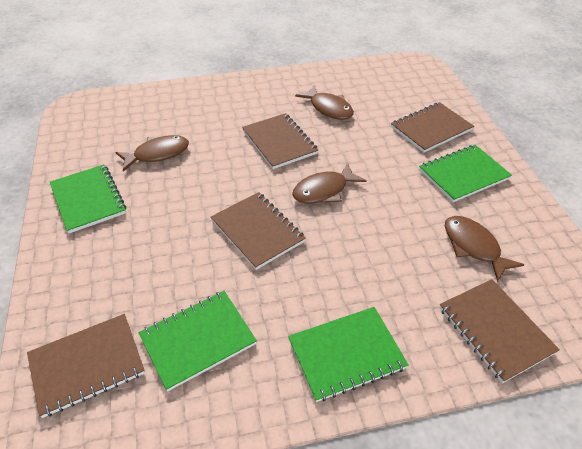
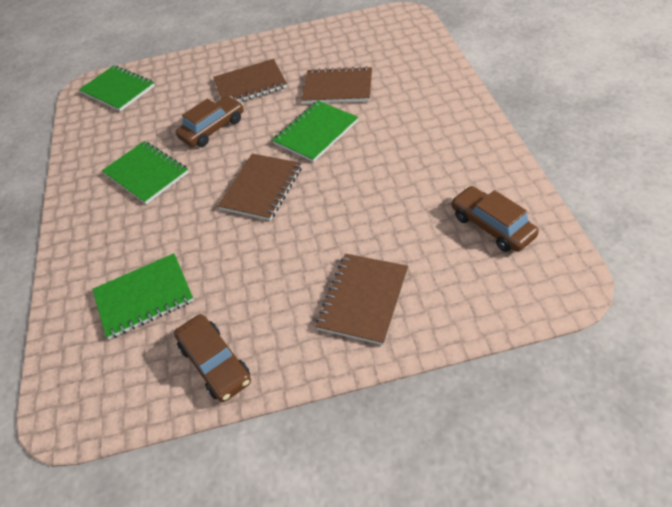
brown car: none = 0 -> [174,314,251,402] [176,96,244,147] [451,186,539,252] = 3
brown fish: [115,135,189,172] [292,163,367,204] [295,85,354,120] [445,216,524,282] = 4 -> none = 0
brown notebook: [27,314,145,418] [211,192,306,270] [242,113,318,169] [391,102,474,153] [439,279,560,383] = 5 -> [213,59,287,102] [218,154,302,221] [301,66,372,104] [316,254,408,345] = 4

